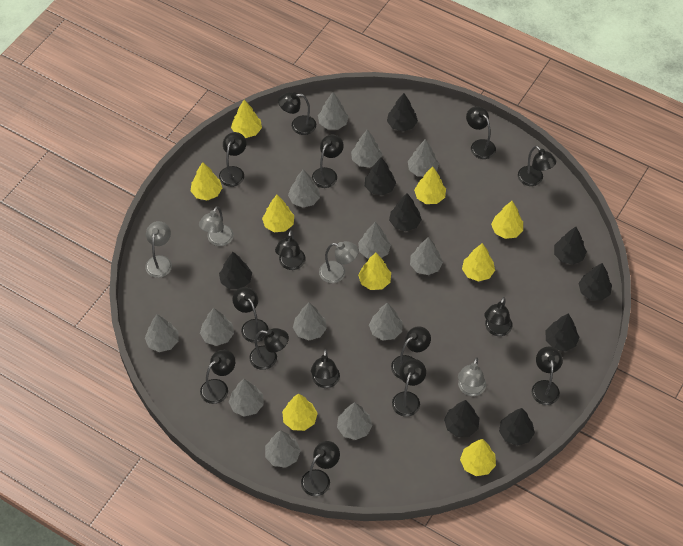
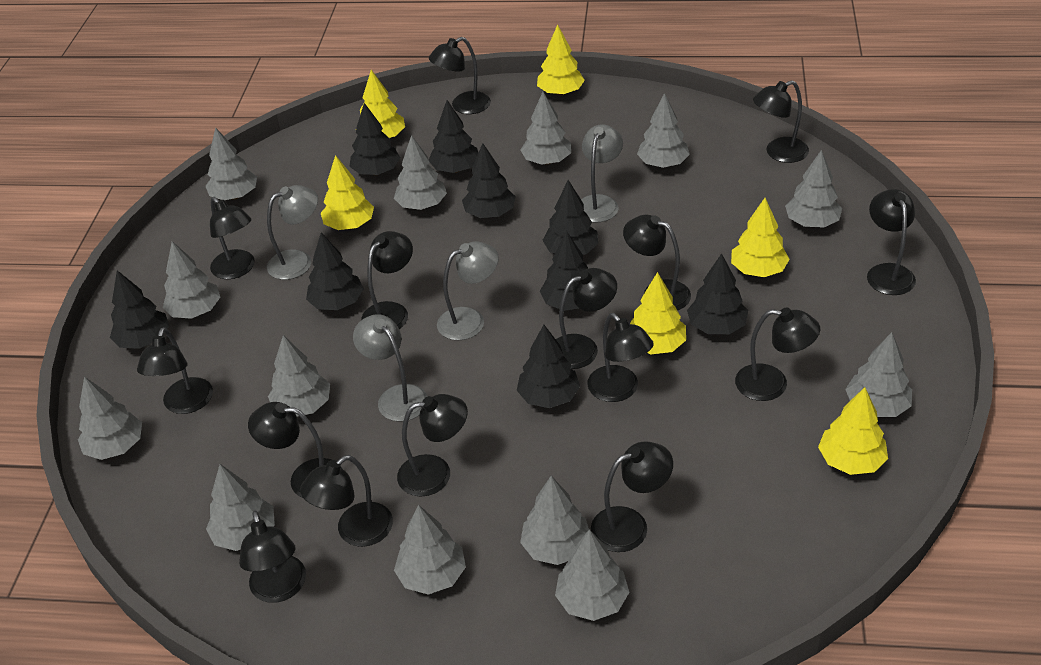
yellow tree: [191,162,222,201] [231,100,262,138] [262,195,294,232] [282,393,318,431] [358,253,391,290] [414,166,446,204] [460,439,496,476] [462,243,495,282] [491,201,523,239] = 9 -> [321,155,374,230] [360,70,405,138] [537,24,585,96] [630,272,686,354] [731,198,790,277] [818,387,888,475] = 6

